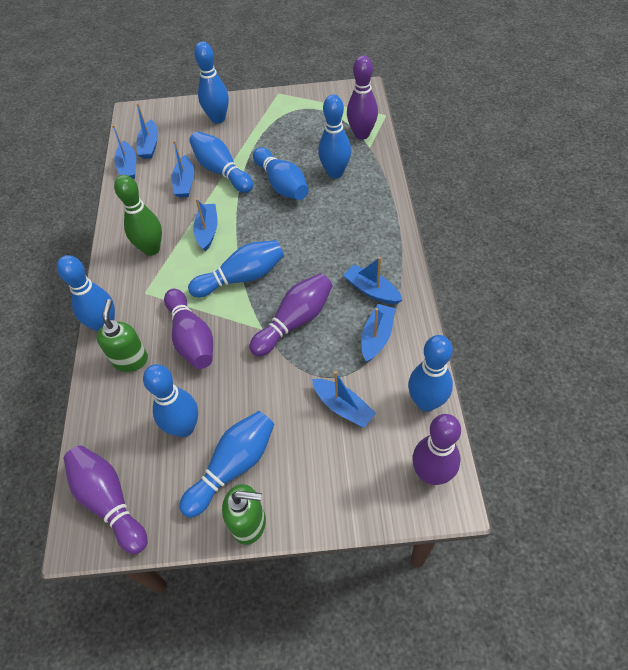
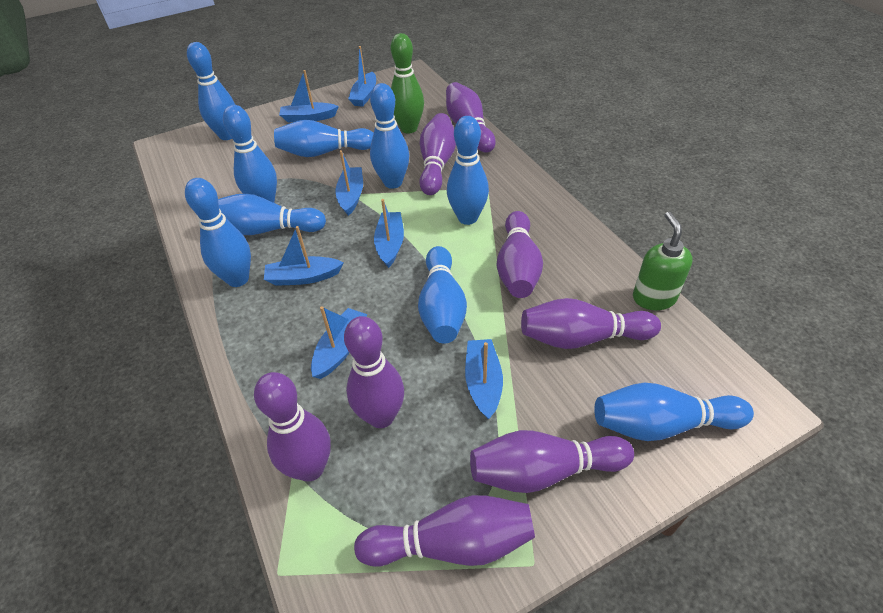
green soap dispenser: [96,299,148,372] [222,484,266,545] = 2 -> [633,212,693,310] = 1
purple bowling pin: [64,445,147,554] [164,289,213,369] [249,273,333,357] [347,55,378,140] [412,414,461,485] = 5 -> [254,372,331,481] [344,316,404,428] [354,495,535,567] [419,113,456,195] [446,82,496,153] [470,430,634,493] [497,211,543,298] [521,298,661,349] = 8

